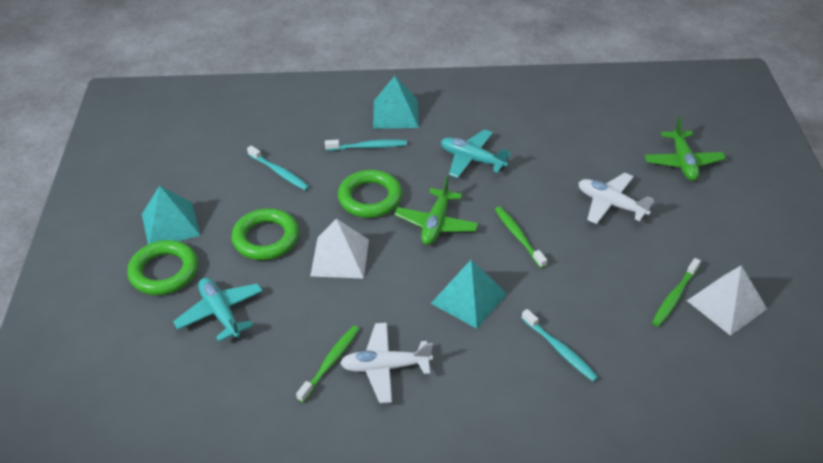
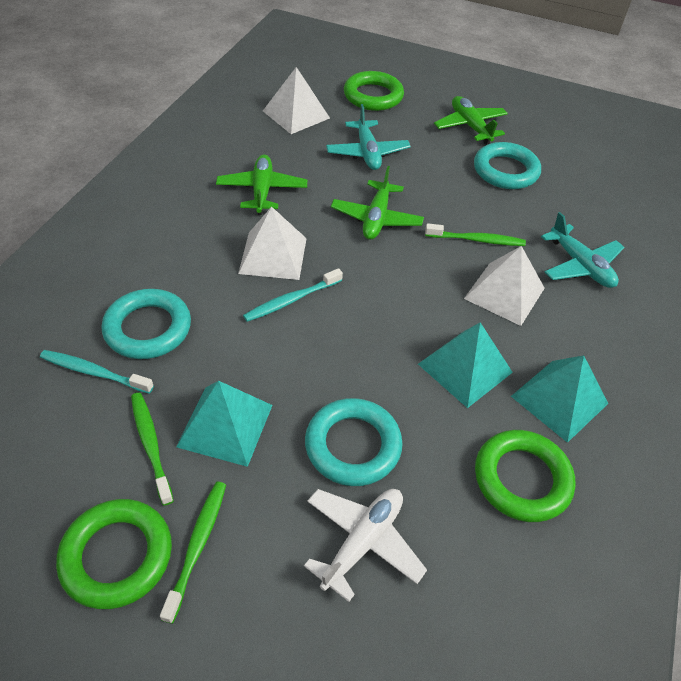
green plane: [394,176,478,245] [645,117,726,181] = 2 -> [216,155,307,215] [331,166,424,240] [434,96,508,145] = 3
turquoise ring: none = 0 -> [101,289,191,359] [305,398,403,486] [474,142,541,189] = 3
turquoise toothbrush: [247,146,310,191] [325,140,407,151] [521,309,599,382] = 3 -> [40,350,154,394] [243,268,343,322] = 2
white plane: [340,323,433,403] [579,173,654,224] = 2 -> [304,489,427,602] = 1
white pyramid: [310,218,369,279] [687,266,767,336] = 2 -> [238,206,307,280] [263,67,330,134] [464,246,545,326] = 3

